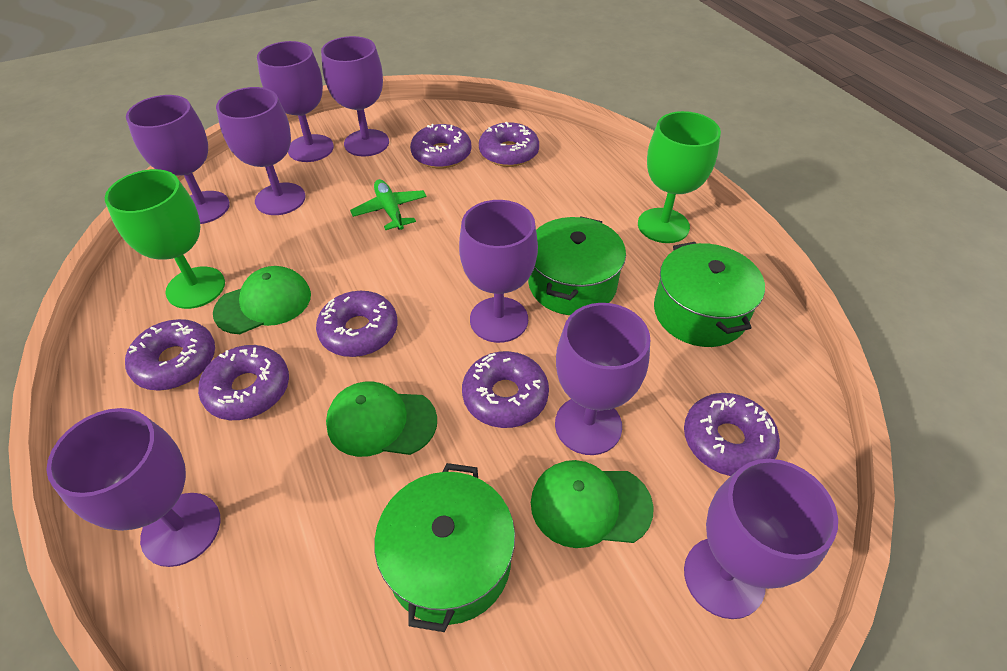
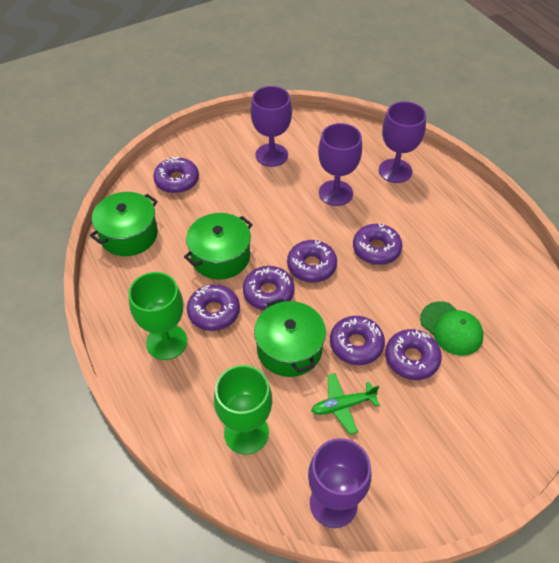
green cap: [213,266,311,334] [326,381,437,457] [531,460,654,548] = 3 -> [420,301,483,356] = 1
purple goblet: [46,408,221,567] [126,95,230,224] [216,87,306,215] [257,41,334,162] [321,36,389,157] [459,200,538,343] [555,303,650,455] [684,459,838,619] = 8 -> [251,86,292,167] [308,438,371,528] [318,123,362,206] [379,101,426,183] = 4

